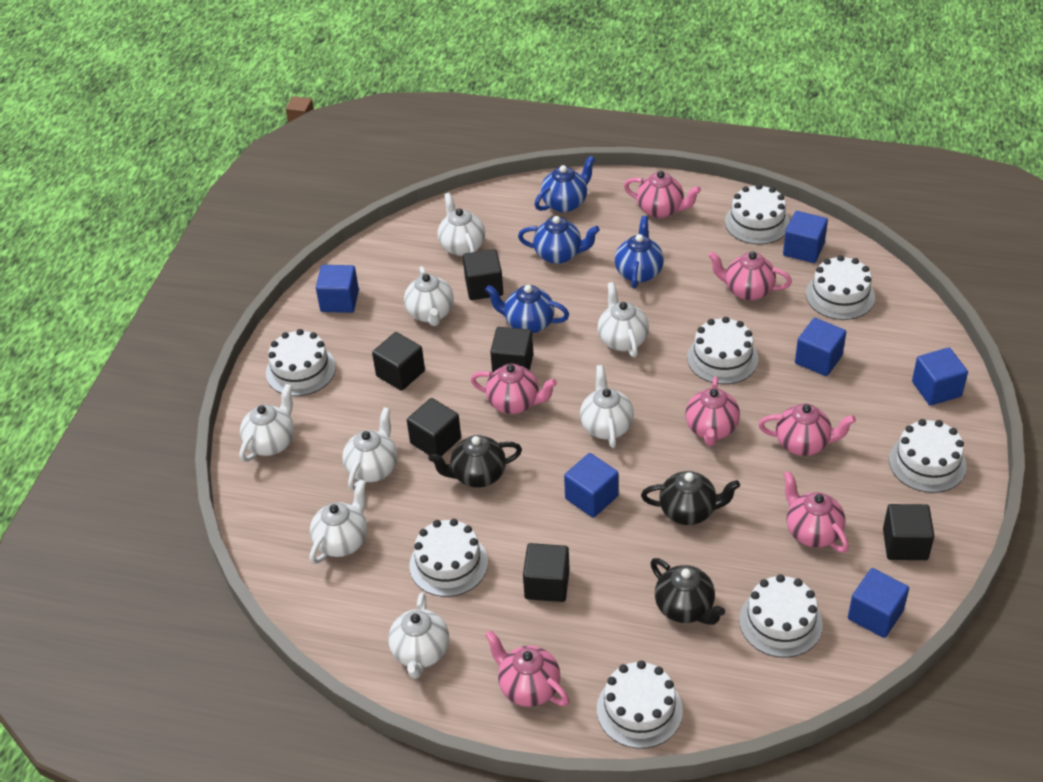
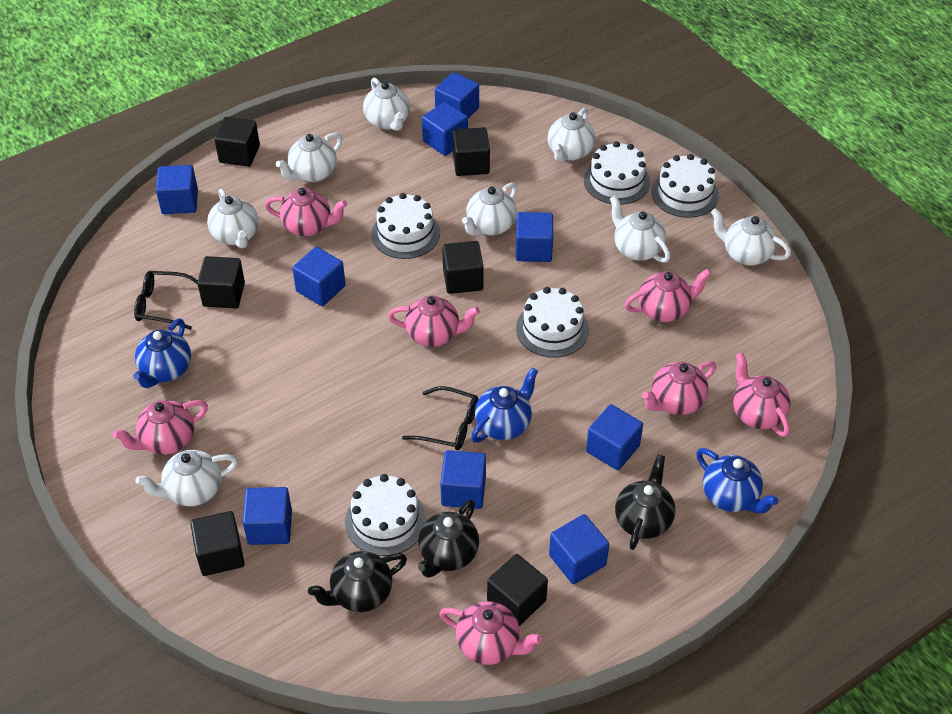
black glasses: none = 0 -> [134,271,198,330] [402,386,478,450] = 2
blue cube: [316,265,359,313] [564,453,619,518] [783,211,828,263] [795,318,846,376] [848,568,909,638] [912,347,968,406] = 6 -> [156,165,198,214] [243,487,292,545] [292,247,346,306] [422,102,468,156] [435,72,479,118] [440,450,486,509] [516,212,553,262] [549,514,609,584] [586,404,643,470] = 9
blue teapot: [485,285,569,334] [518,216,600,264] [534,156,595,213] [615,216,664,288] = 4 -> [133,318,191,388] [471,368,538,443] [696,448,778,513] = 3
white cake: [266,329,336,396] [409,519,488,597] [597,661,683,749] [687,317,758,384] [725,184,790,245] [739,574,823,657] [806,255,875,320] [889,419,967,493] = 8 -> [345,474,426,556] [371,193,440,259] [516,287,589,358] [584,141,650,205] [652,154,719,218] = 5

